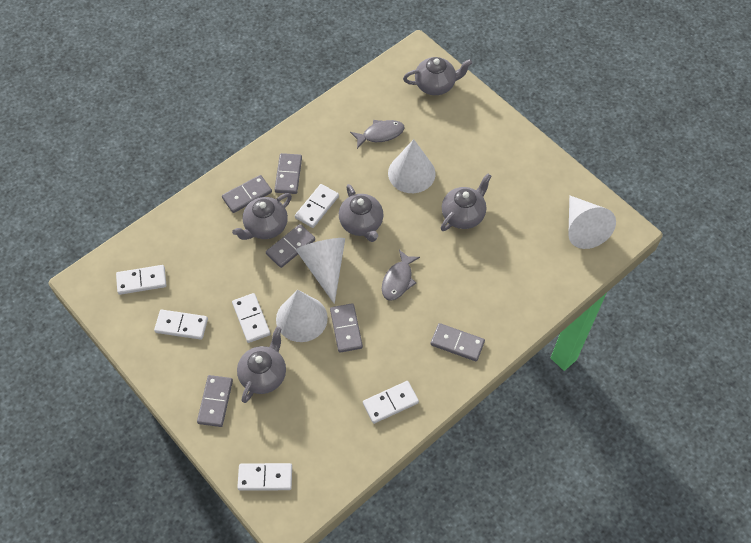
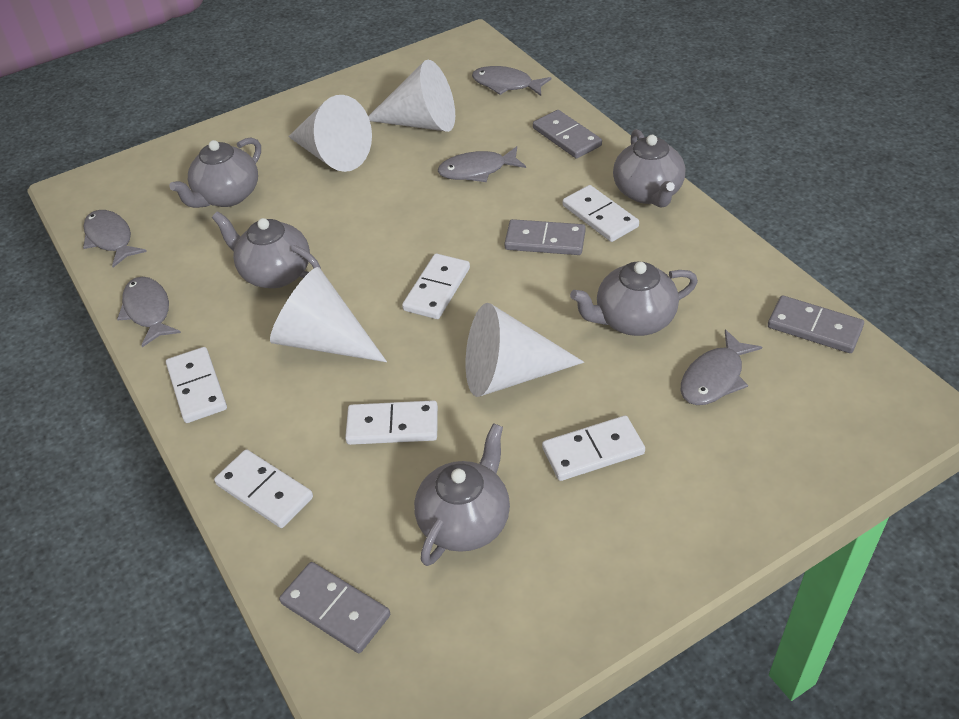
grey domino: [197,375,233,427] [222,175,272,213] [266,224,315,268] [274,153,302,194] [330,303,363,353] [431,323,485,361] = 6 -> [279,562,390,653] [504,219,586,255] [533,110,602,159] [768,295,864,353] = 4
grey fish: [350,120,405,149] [382,250,420,301] = 2 -> [83,210,147,268] [117,277,181,347] [438,146,526,182] [472,66,552,96] [681,329,762,405] = 5

